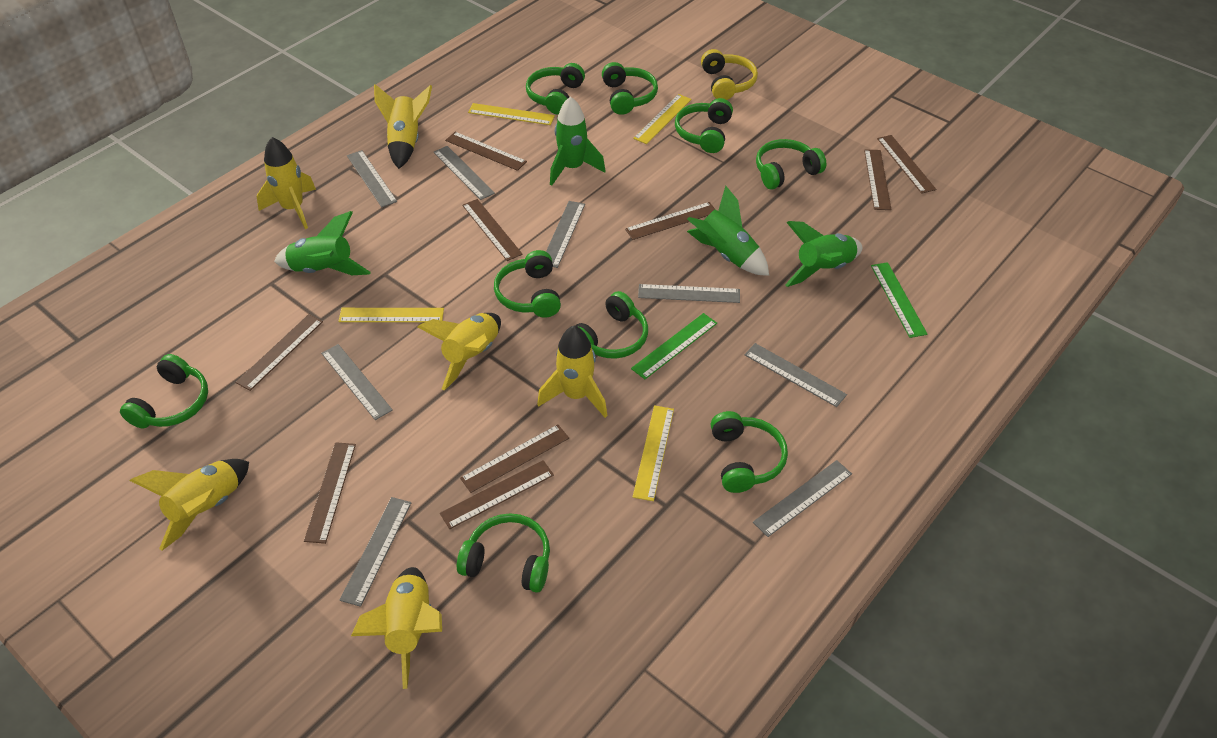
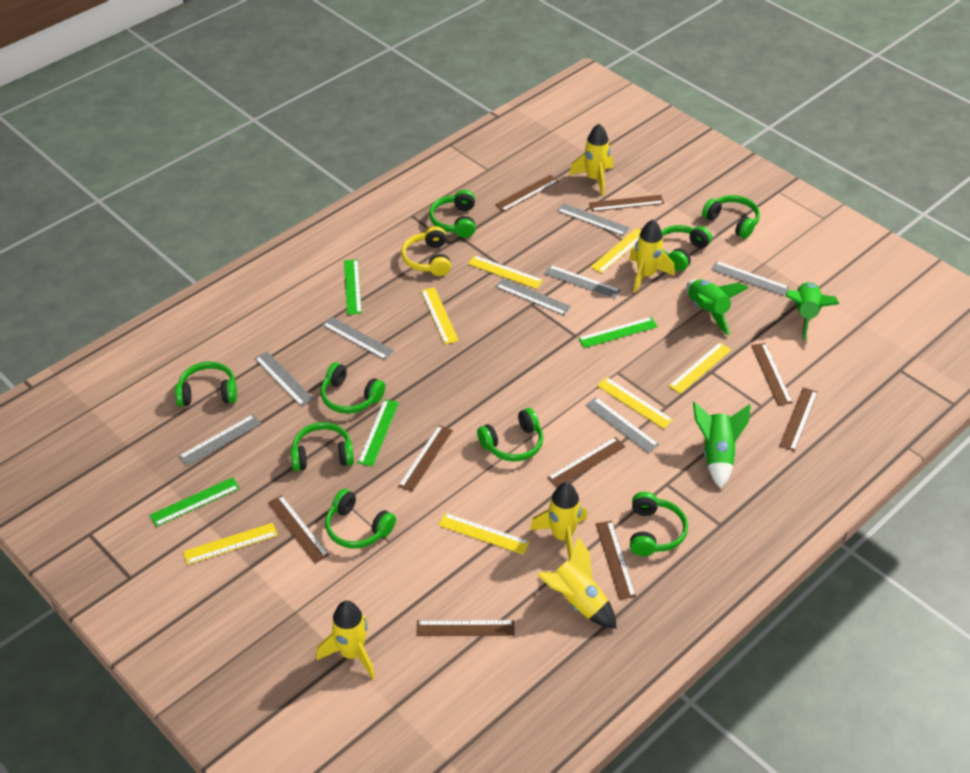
green rocket: [274,211,371,275] [550,96,605,185] [687,185,769,276] [785,221,862,287] = 4 -> [686,279,749,335] [693,402,751,489] [785,282,839,340] = 3
green ruler: [631,313,717,379] [871,262,928,338] = 2 -> [150,477,240,527] [344,259,362,315] [358,399,399,467] [578,317,658,348] = 4
yellow rocket: [130,459,249,550] [257,137,316,229] [351,567,442,689] [374,84,432,169] [417,313,501,391] [537,326,607,418] = 6 -> [316,600,375,679] [530,482,587,561] [537,537,617,629] [569,124,613,196] [629,219,675,293] = 5
yellow ruler: [338,308,444,322] [468,103,555,125] [633,94,692,144] [633,405,674,501] = 4 -> [183,523,278,565] [421,287,459,344] [439,513,530,555] [468,255,543,289] [591,228,641,273] [597,377,673,429] [669,342,731,394] = 7

